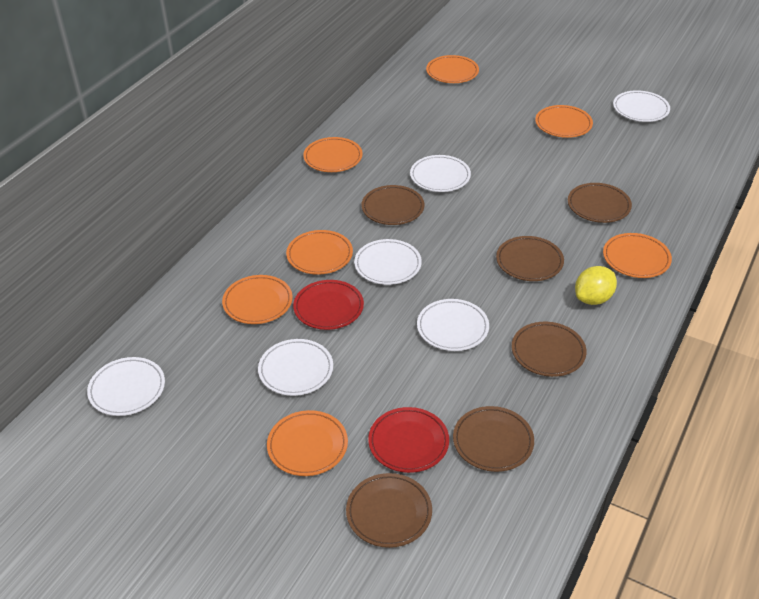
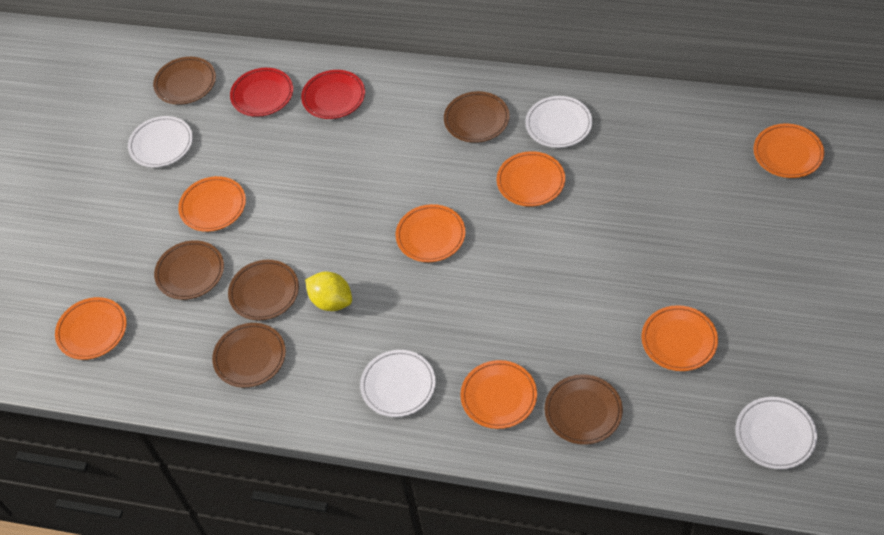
white plate: [87,357,165,416] [258,339,333,396] [354,239,422,285] [410,155,471,192] [417,299,489,351] [613,90,670,122] = 6 -> [128,116,193,167] [360,350,436,417] [525,96,592,148] [735,397,817,469] = 4

